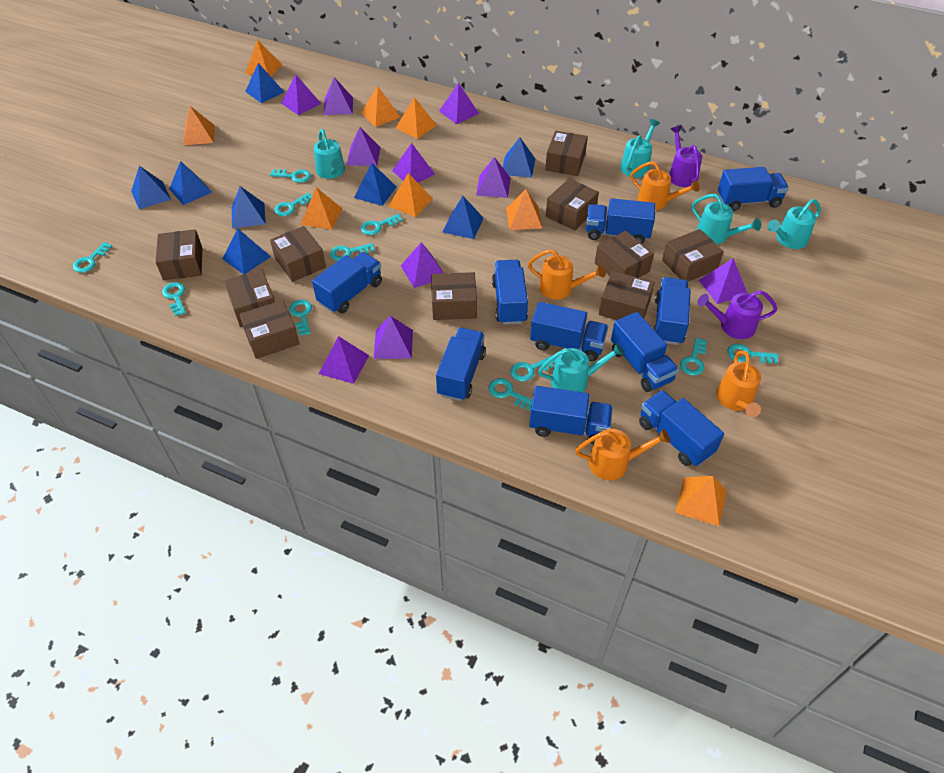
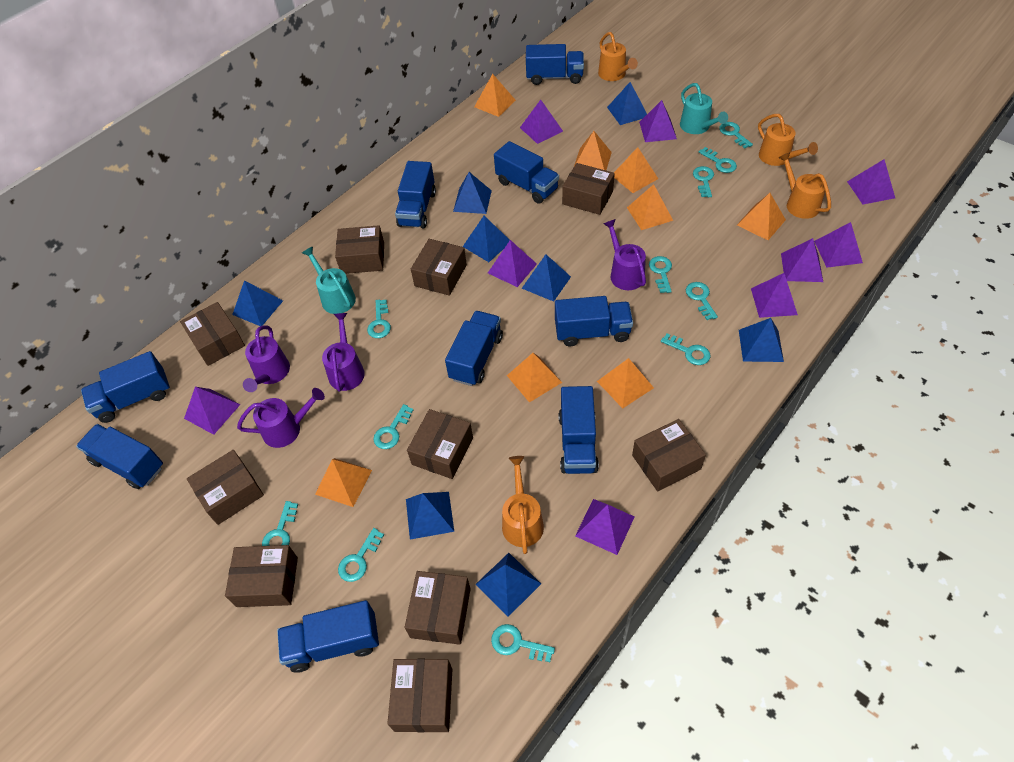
blue truck: [312,252,382,313] [436,328,486,401] [492,260,528,325] [529,386,613,444] [530,302,608,361] [586,198,655,243] [611,312,679,392] [639,390,724,467] [653,277,691,345] [718,167,789,211] = 10 -> [76,424,163,489] [81,351,170,423] [277,600,379,673] [395,161,436,228] [445,311,503,386] [494,141,559,204] [526,44,584,85] [555,296,633,347] [559,386,599,474] = 9
purple pyramid: [281,74,321,115] [319,336,369,384] [324,77,353,115] [347,127,381,166] [374,316,413,359] [392,143,435,182] [401,242,443,288] [439,83,479,124] [476,157,511,198] [699,258,747,304] = 10 -> [184,387,241,435] [488,240,537,287] [520,100,563,144] [575,499,634,555] [639,100,677,142] [751,273,798,318] [781,238,823,282] [814,222,863,268] [847,159,895,204] = 9
purple watering can: [669,126,702,187] [697,290,777,339] = 2 -> [237,388,325,448] [243,325,290,392] [322,313,365,392] [603,219,646,290] = 4
turquoise watering can: [314,129,345,179] [538,343,624,392] [620,119,660,178] [692,194,761,244] [767,199,821,249] = 5 -> [302,247,356,314] [680,83,728,134] = 2

